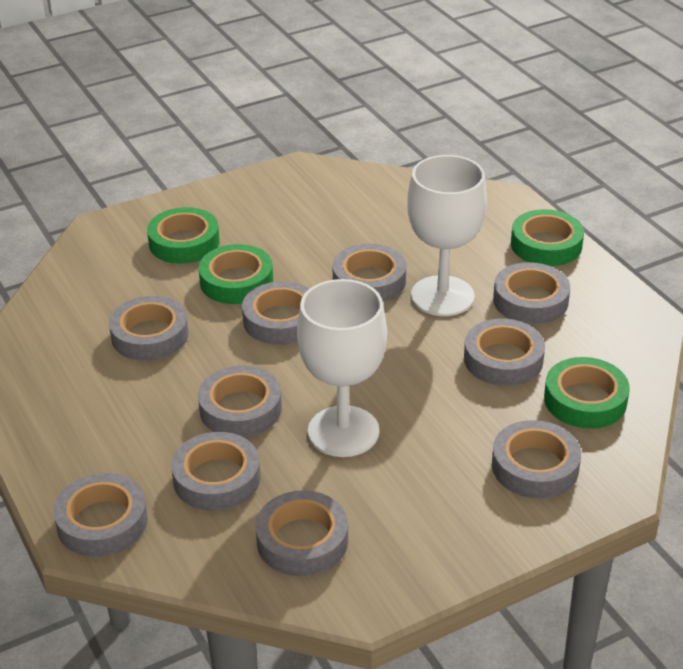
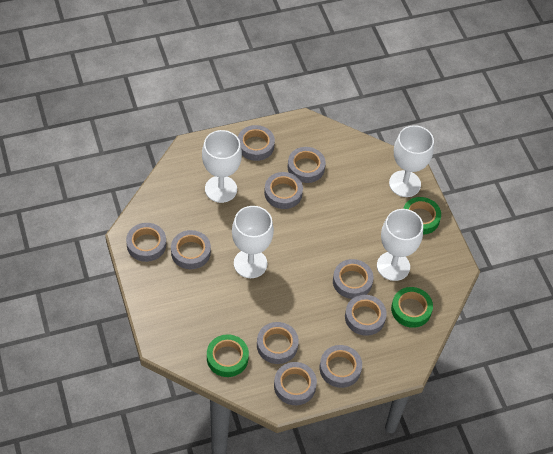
green tape: [147,207,220,264] [199,244,273,304] [511,209,584,266] [544,357,630,429] = 4 -> [207,334,249,377] [391,287,433,328] [403,197,441,235] = 3
white goblet: [297,279,387,457] [407,155,487,316] = 2 -> [202,130,242,203] [232,206,274,278] [377,209,423,281] [389,125,434,197] = 4

